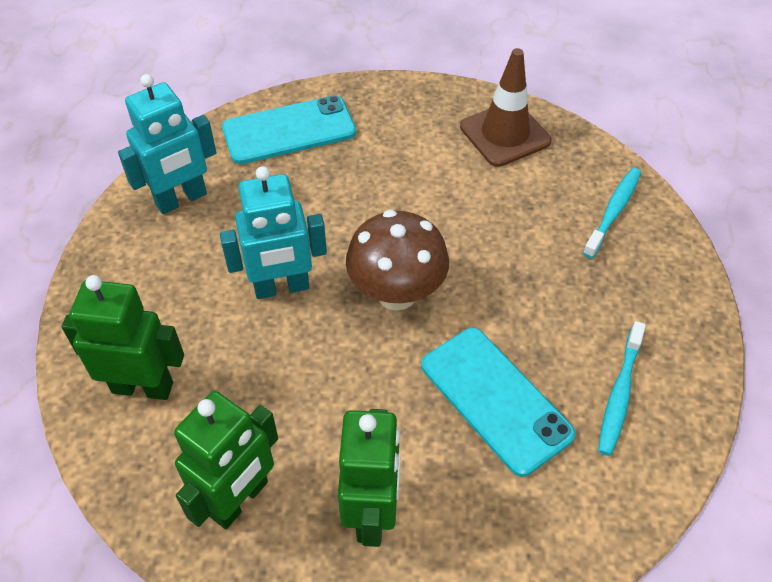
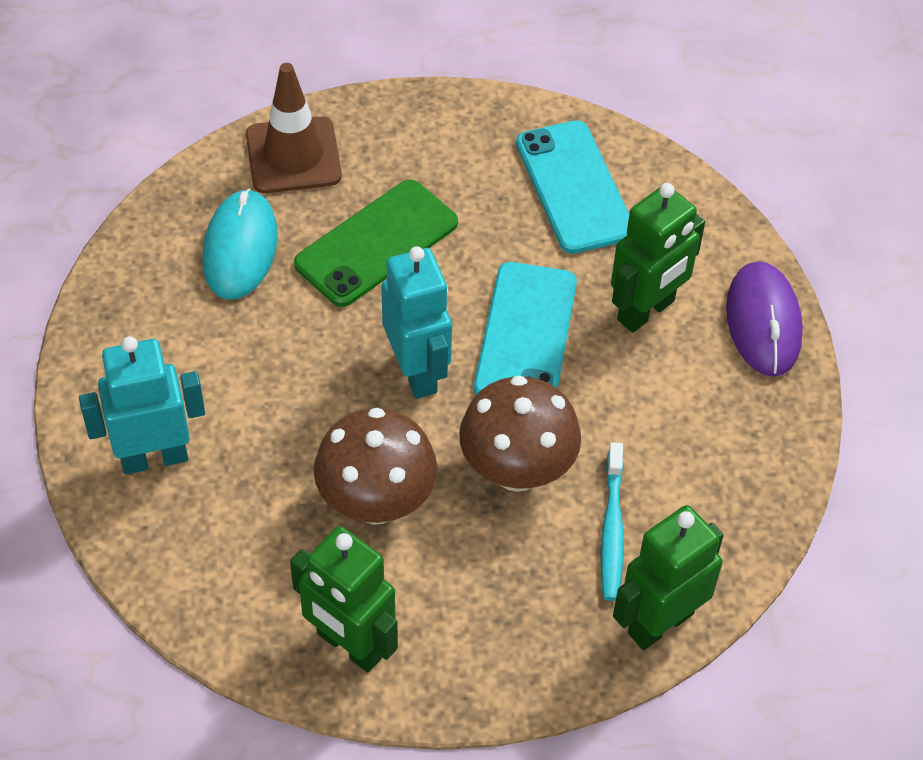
brown mushroom: [346,210,449,311] = 1 -> [314,408,438,525] [459,376,581,492] = 2
green phone: none = 0 -> [294,179,458,307] = 1
purple mouse: none = 0 -> [726,262,803,377] = 1
turquoise mouse: none = 0 -> [202,188,278,300] = 1
turquoise toothbrush: [583,168,641,258] [598,321,646,456] = 2 -> [601,442,624,601] = 1

